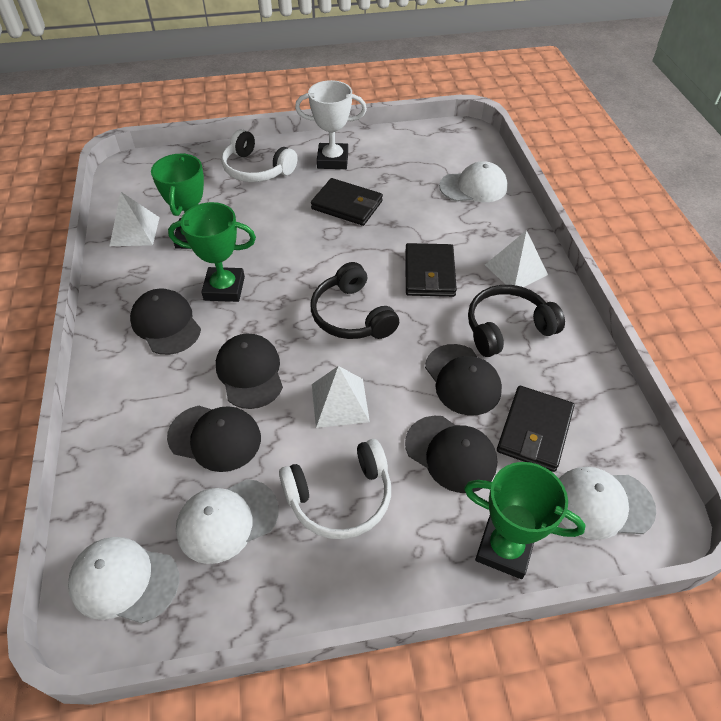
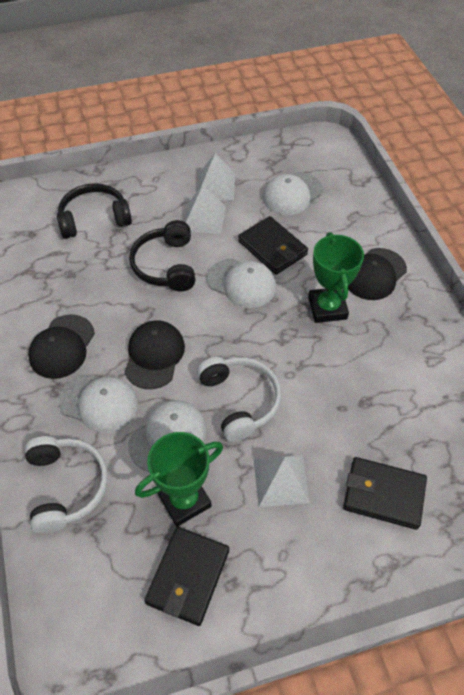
black cap: [130,288,201,355] [167,406,261,472] [216,333,283,409] [405,416,497,493] [425,344,502,416] = 5 -> [28,314,95,379] [125,320,185,389] [348,248,407,300] = 3
green trophy: [151,153,204,249] [168,202,256,302] [464,462,586,579] = 3 -> [135,432,223,527] [308,232,364,323] = 2
white trophy: [295,80,367,169] = 1 -> none = 0

